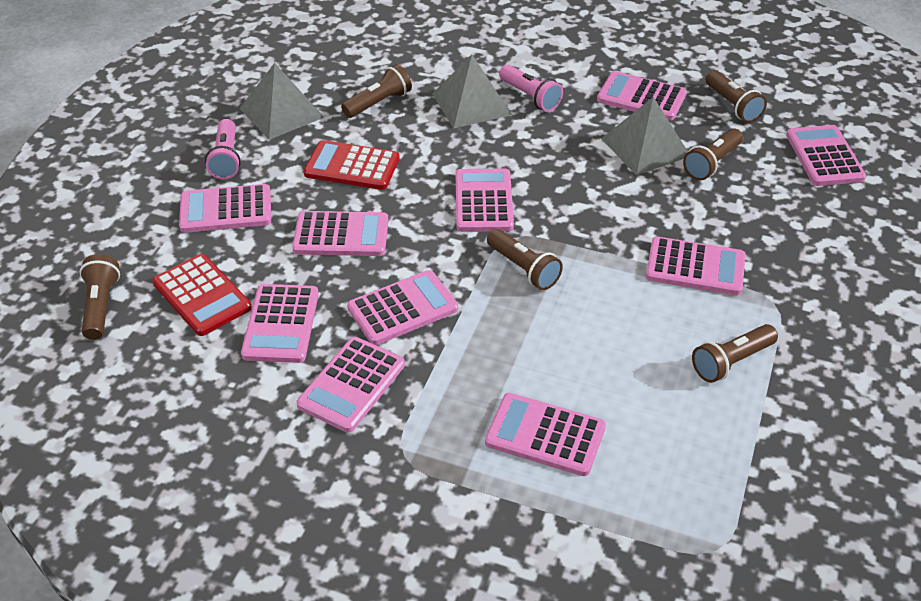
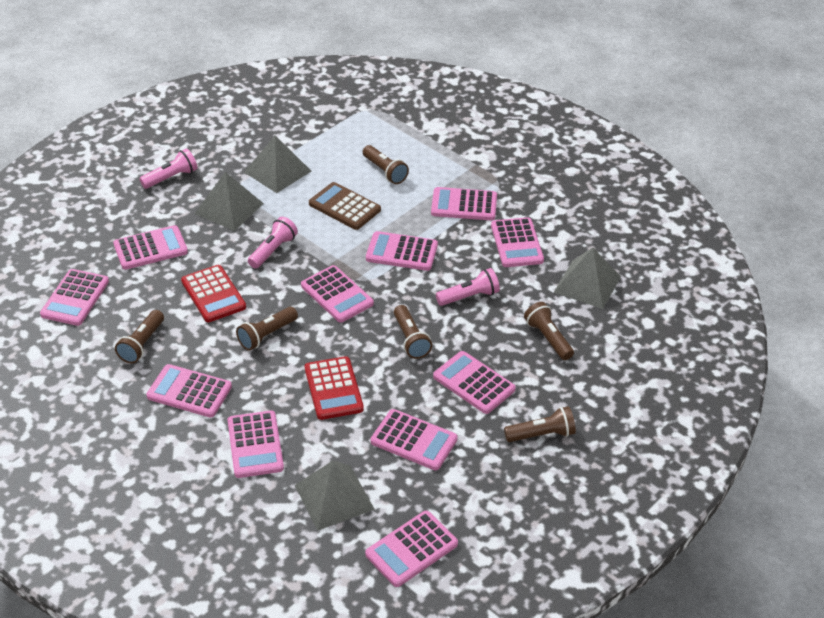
brown calculator: none = 0 -> [309,182,381,230] = 1
grey pyramid: [239,63,324,140] [432,54,512,128] [601,97,688,175] = 3 -> [195,172,264,231] [244,135,311,193] [294,461,375,531] [554,248,621,309] = 4
pink calculator: [179,184,271,233] [241,284,319,363] [292,211,389,256] [296,337,405,433] [347,270,458,345] [456,169,514,232] [485,393,606,476] [597,71,687,121] [646,237,746,295] [786,125,866,186] = 10 -> [40,269,109,326] [113,225,188,270] [147,364,232,418] [228,411,284,478] [301,265,374,323] [365,511,458,587] [366,231,438,271] [371,409,458,470] [431,187,497,220] [433,351,516,414] [491,217,544,267] = 11
pink flashlight: [205,119,241,179] [499,65,563,112] = 2 -> [139,149,197,189] [248,217,298,268] [436,268,500,306] = 3

